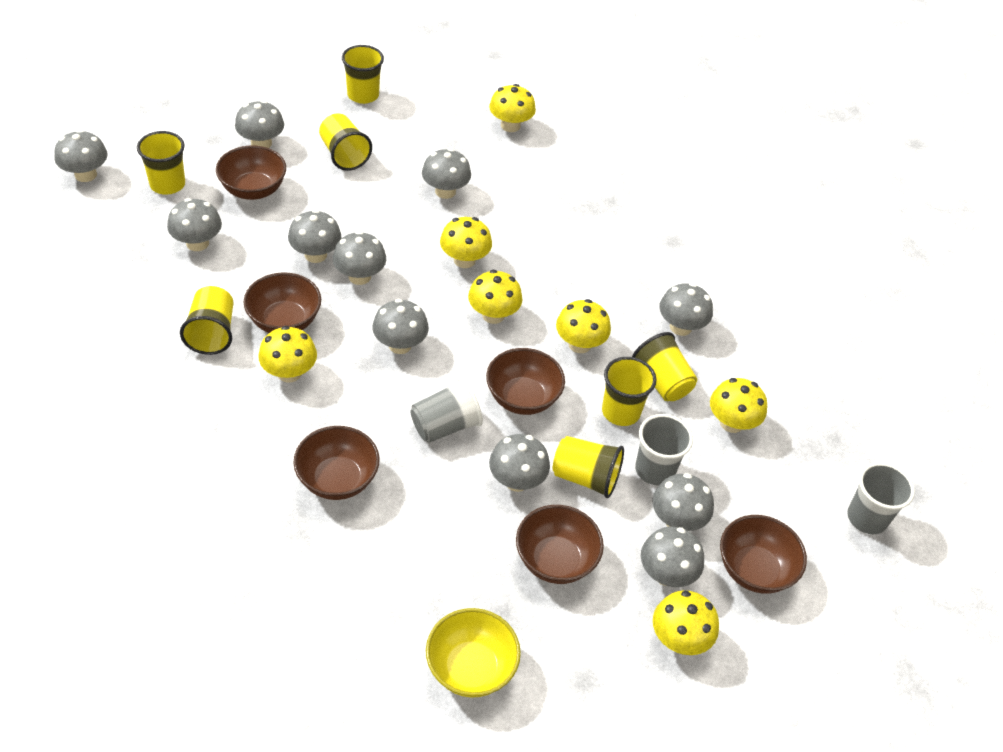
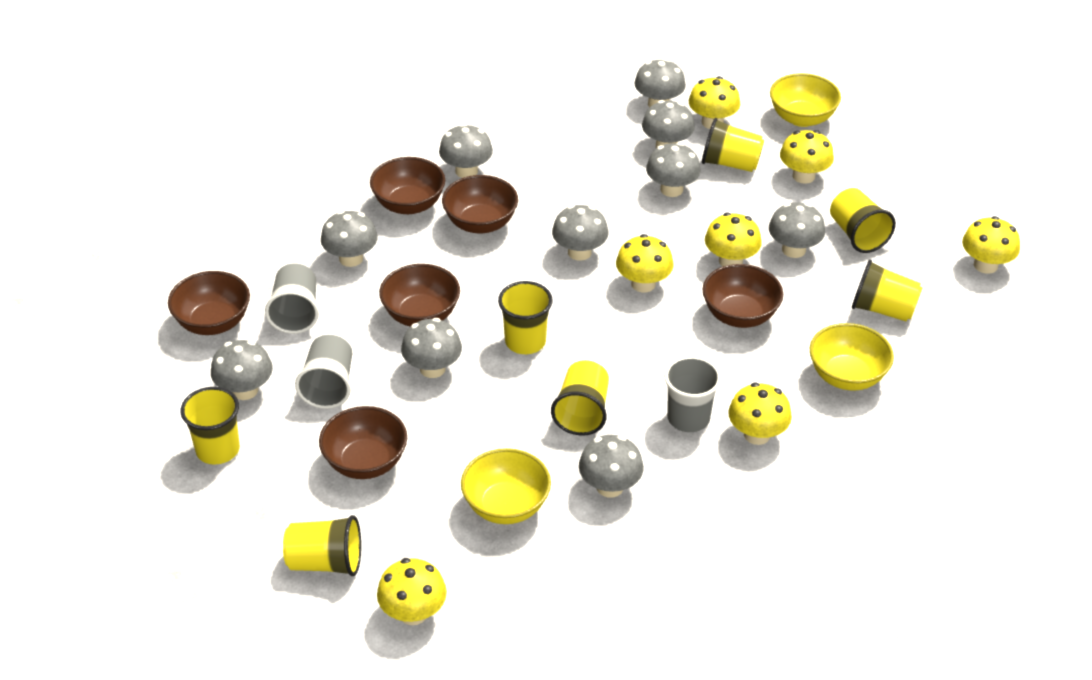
grey mushroom: [55,130,108,182] [167,198,222,251] [235,100,284,148] [288,210,341,263] [333,231,386,285] [372,299,429,354] [422,148,471,199] [489,434,550,492] [641,527,704,587] [652,473,714,531] [659,283,713,336] = 11 -> [211,340,273,400] [321,210,378,267] [401,318,462,378] [439,124,493,178] [552,205,608,261] [579,435,644,498] [634,59,686,107] [642,100,695,148] [646,142,700,197] [769,202,825,258] = 10
yellow bowl: [426,608,521,698] = 1 -> [461,448,551,524] [770,73,841,127] [810,323,894,391] = 3

